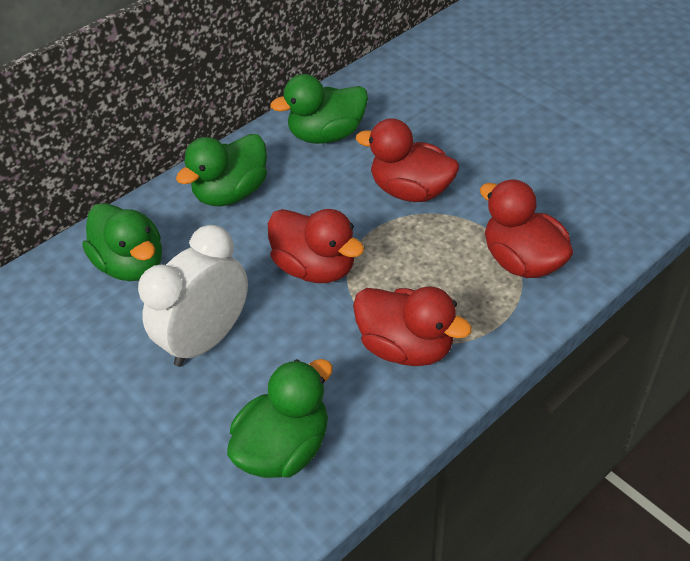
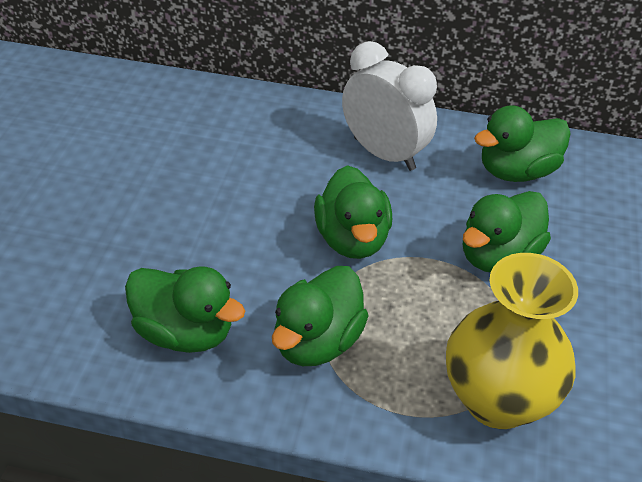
green duck: [82,203,162,281] [176,134,267,206] [227,359,333,478] [270,74,368,144] = 4 -> [125,266,245,353] [272,266,369,366] [314,165,392,259] [463,191,551,273] [474,105,571,182] = 5
red duck: [268,209,364,283] [353,287,472,366] [356,118,459,202] [480,179,573,278] = 4 -> none = 0
yellow vase: none = 0 -> [446,253,578,429] = 1

